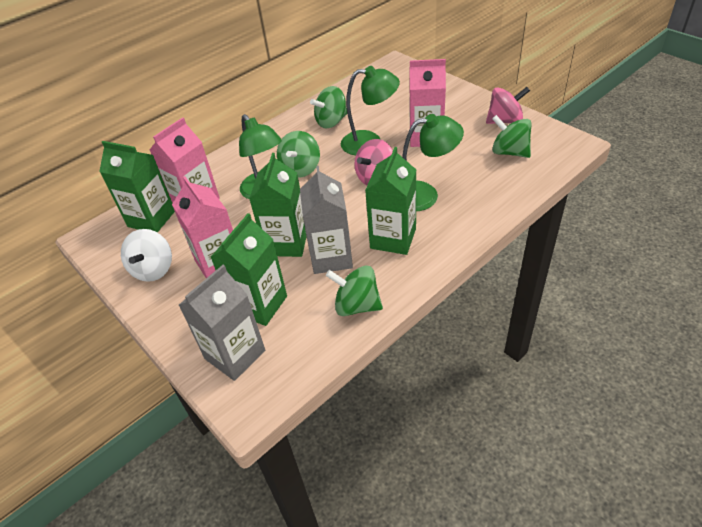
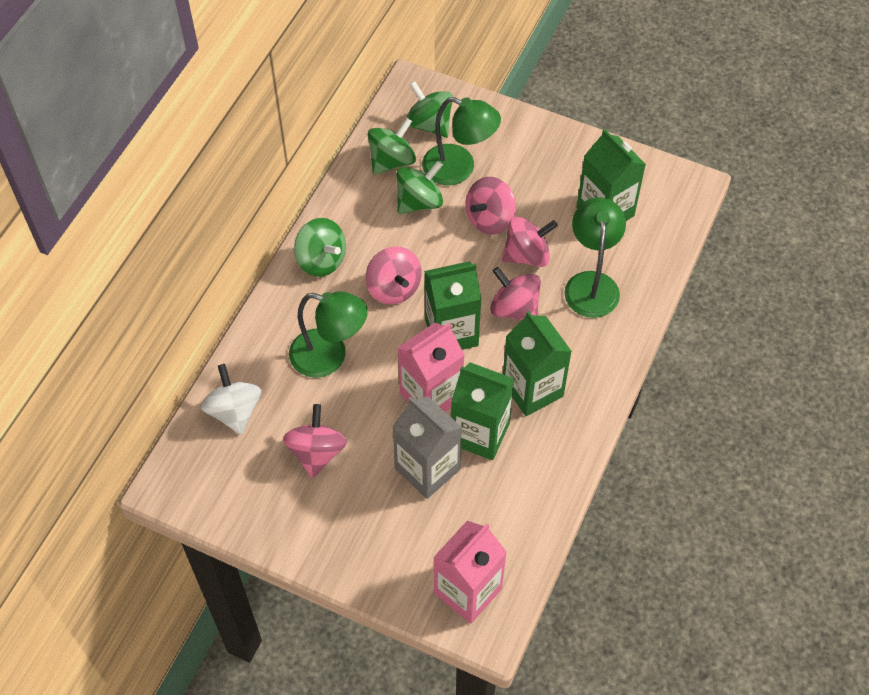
grey carton: [179,265,265,381] [300,166,353,274] = 2 -> [392,396,462,499] = 1
pink carton: [150,117,220,203] [172,176,233,278] [409,59,446,147] = 3 -> [398,323,465,412] [433,521,507,624] = 2
pink spinning top: [354,139,393,185] [486,87,530,124] = 2 -> [283,404,347,478] [366,246,422,305] [466,177,516,235] [490,267,541,320] [502,217,558,267] = 5

